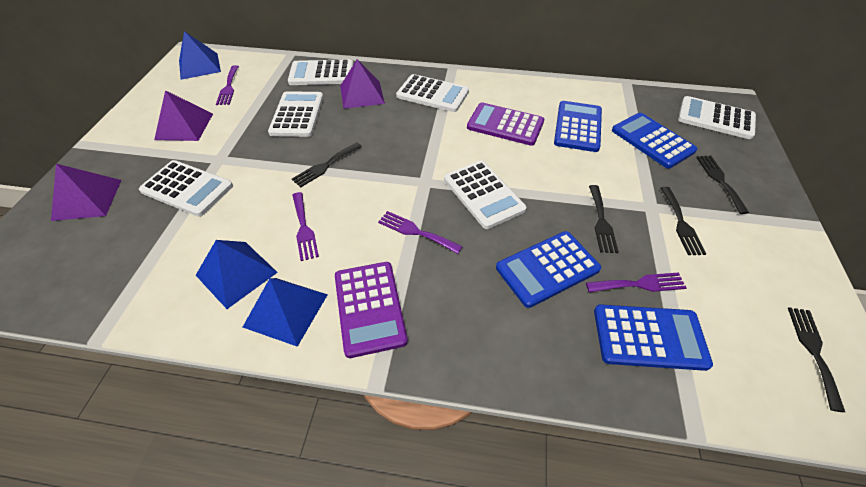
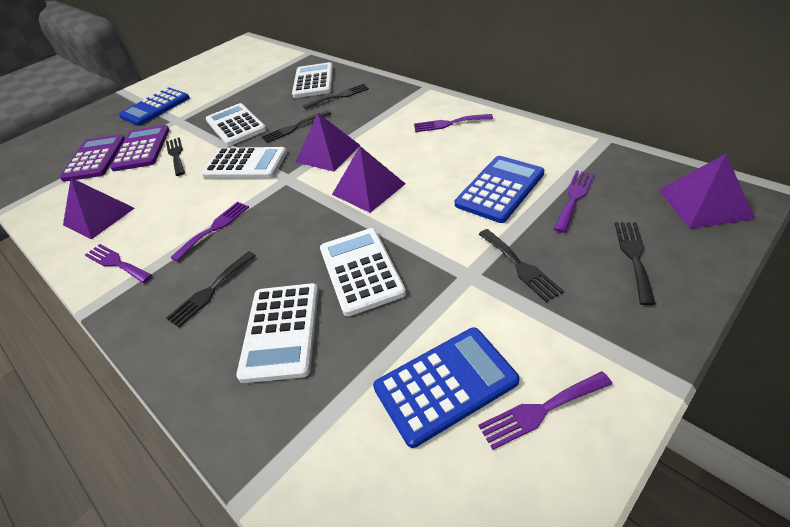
black fork: [292,143,362,187] [589,185,619,253] [661,187,706,255] [696,156,749,214] [788,307,845,412] = 5 -> [166,137,185,176] [166,251,256,327] [262,110,331,143] [303,84,369,109] [479,229,564,302] [615,222,656,305] = 6
blue calculator: [496,231,601,308] [554,101,602,152] [594,304,713,371] [612,113,697,168] = 4 -> [119,87,190,126] [373,327,520,448] [455,156,544,223] = 3
blue pyramid: [179,31,221,80] [196,240,278,309] [243,278,328,347] = 3 -> none = 0
purple fork: [216,65,239,105] [293,192,319,261] [378,211,463,254] [586,272,687,292] = 4 -> [85,244,152,283] [170,202,249,261] [414,114,493,132] [478,371,612,450] [554,170,595,233] = 5
purple pyramid: [51,164,121,221] [154,90,213,141] [340,59,385,109] = 3 -> [63,178,135,239] [296,113,361,172] [332,146,406,213] [659,154,755,229] = 4
white calculator: [139,160,233,217] [268,91,323,137] [288,59,353,85] [396,74,469,112] [444,161,527,229] [678,96,756,139] = 6 -> [202,147,287,178] [206,103,267,146] [236,283,319,383] [292,62,333,98] [320,228,406,316] = 5

